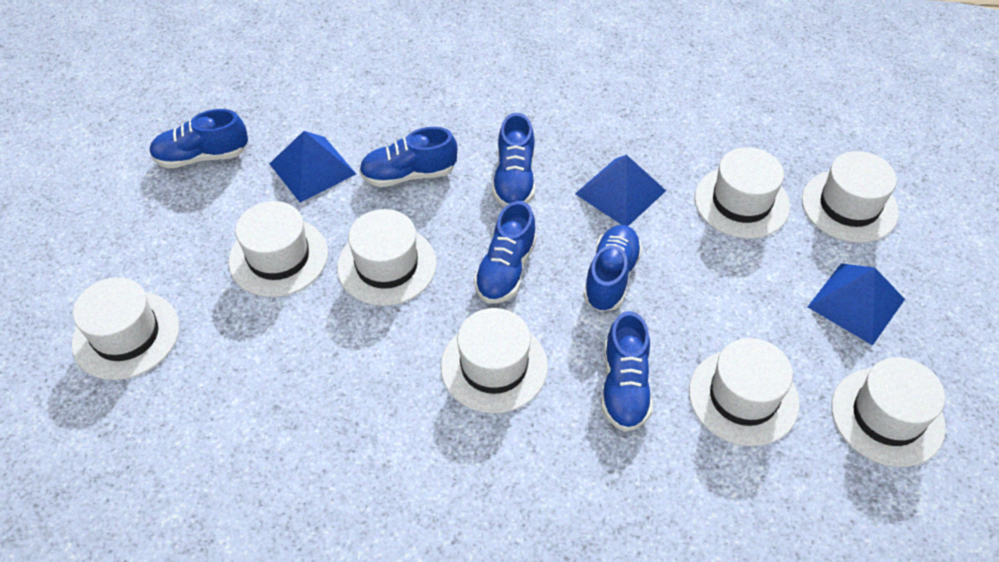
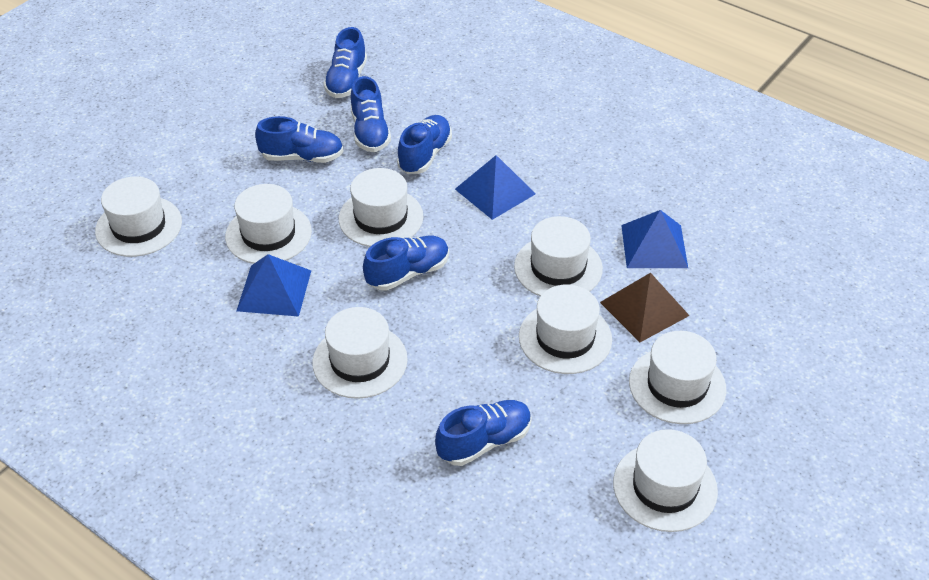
brown pyramid: none = 0 -> [600,273,690,342] = 1

